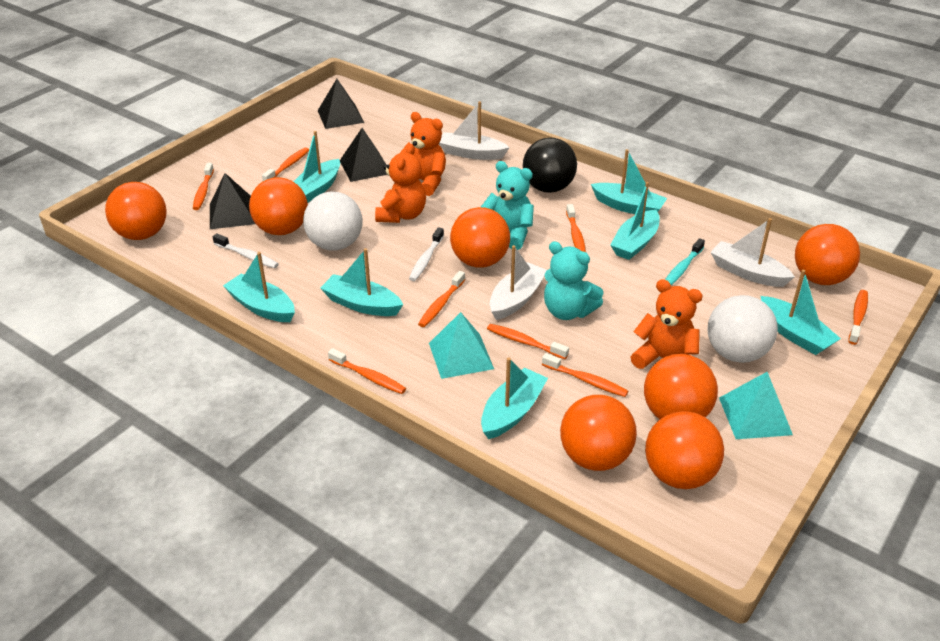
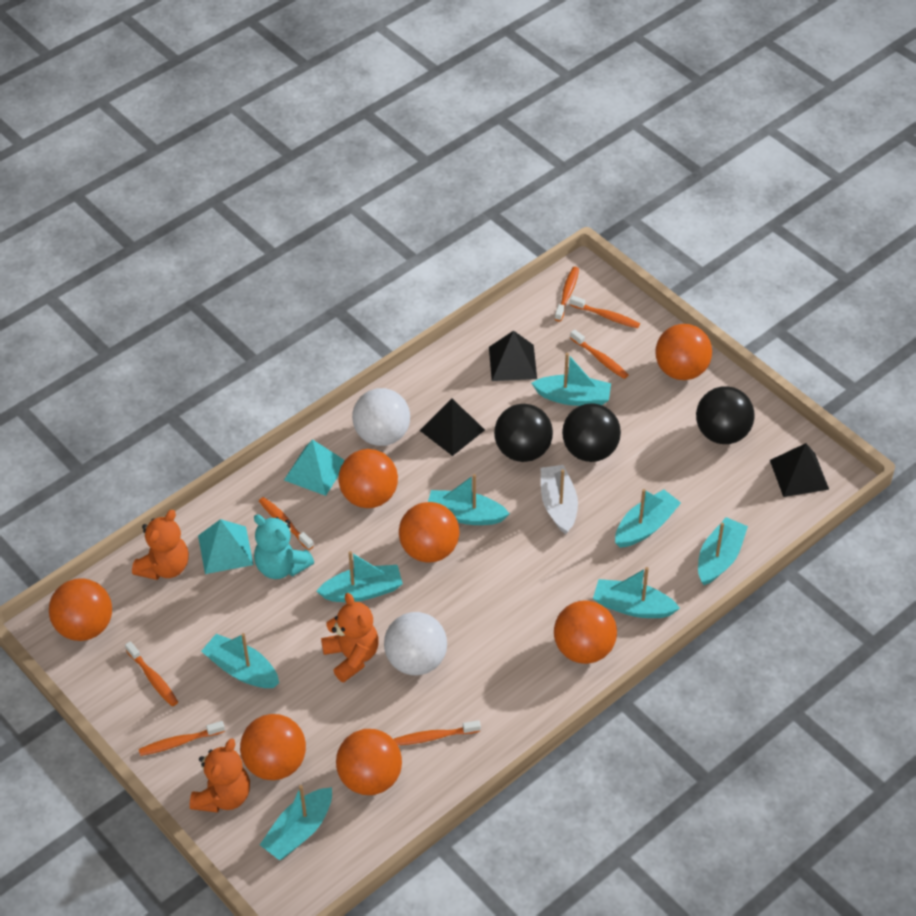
black ball: [523,138,577,193] = 1 -> [494,404,553,462] [562,403,621,462] [696,386,754,444] = 3
orange toothbrush: [193,163,214,210] [262,147,309,181] [328,348,406,394] [418,271,465,327] [487,324,569,359] [542,353,628,397] [566,204,586,252] [848,290,868,345] = 8 -> [125,641,178,706] [139,721,225,756] [259,497,314,550] [394,720,481,745] [555,267,579,321] [570,296,640,328] [570,329,628,379] = 7
turquoise boat: [223,252,295,322] [294,131,340,203] [320,248,403,316] [481,357,548,439] [591,149,667,214] [610,182,660,260] [761,270,841,355] = 7 -> [201,633,279,688] [260,785,332,860] [316,551,403,602] [428,474,510,525] [531,353,611,406] [593,567,680,618] [615,489,681,548] [698,517,748,585] = 8
turquoise teddy bear: [481,161,534,250] [544,241,603,320] = 2 -> [254,514,314,579] = 1
turquoise toothbrush: [665,238,705,285] = 1 -> none = 0
white boat: [439,101,510,160] [490,245,547,320] [710,218,795,287] = 3 -> [541,465,578,534] = 1
white toothbrush: [213,233,279,268] [409,227,444,281] = 2 -> none = 0

